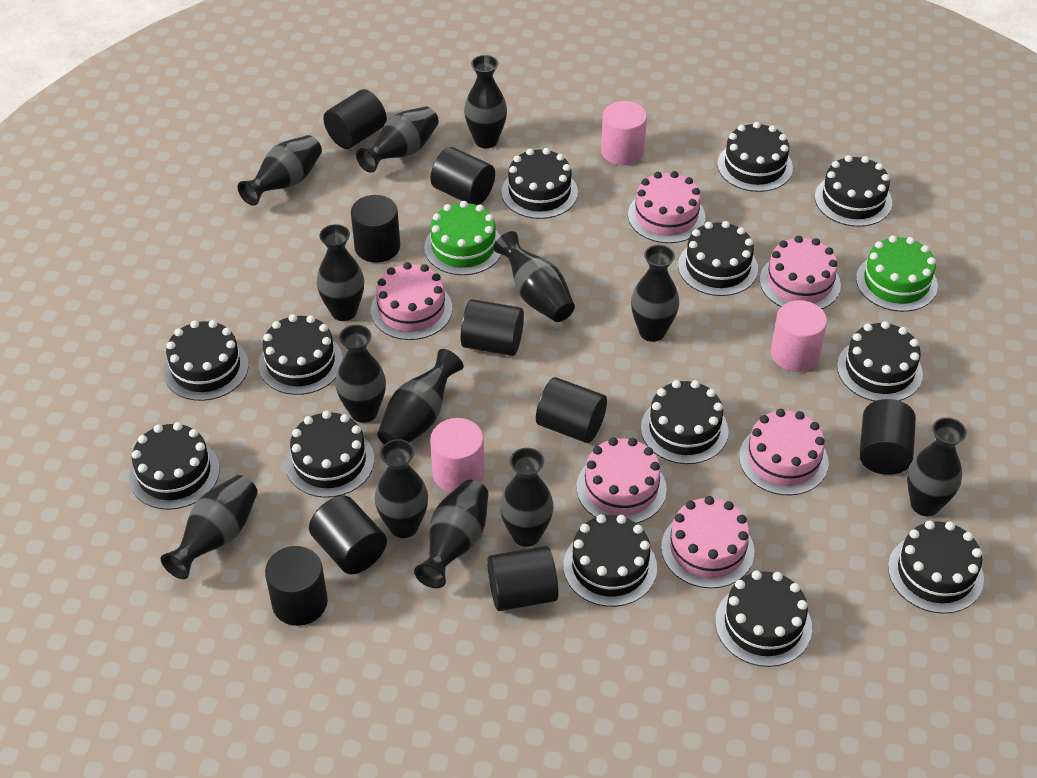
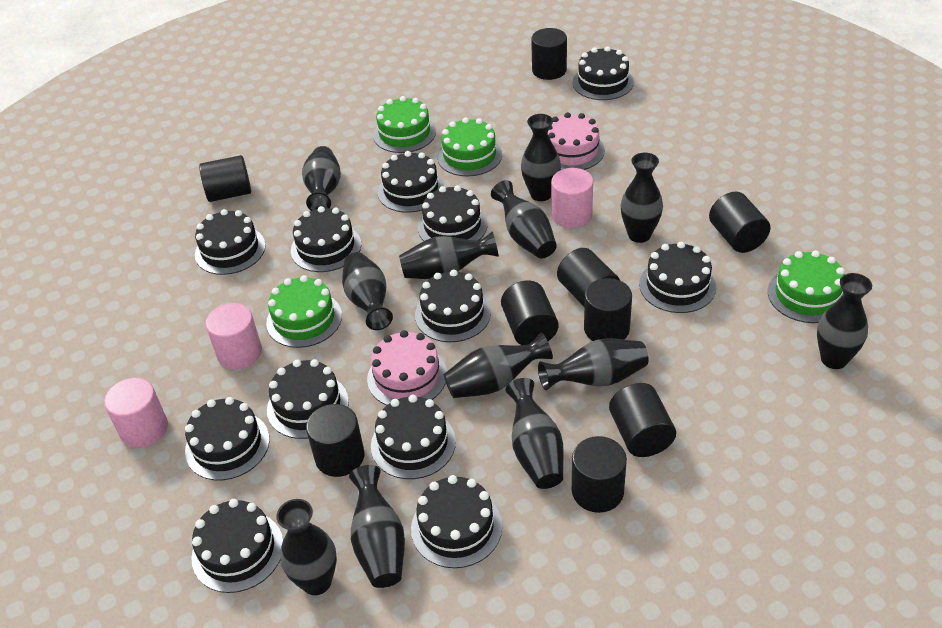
black cake: [129,422,220,510] [163,320,249,401] [258,314,343,395] [285,411,374,498] [502,148,578,219] [563,514,657,607] [641,380,729,464] [678,221,758,296] [715,571,812,667] [717,122,793,192] [815,155,892,227] [837,321,923,401] [888,520,984,614] = 13 -> [185,397,270,480] [192,499,283,593] [195,209,266,275] [267,359,349,439] [291,206,361,272] [371,395,456,479] [378,151,444,213] [411,475,502,568] [415,269,491,342] [418,185,488,241] [573,46,634,100] [639,242,716,313] = 12
black vase: [161,475,258,579] [238,135,322,206] [316,224,364,321] [335,325,386,423] [356,106,438,173] [375,439,428,538] [377,349,464,444] [414,480,489,588] [464,55,507,148] [494,231,575,322] [500,448,554,547] [631,245,679,342] [907,417,967,516] = 13 -> [276,499,337,595] [302,146,341,211] [342,252,393,330] [349,465,405,588] [399,231,499,279] [444,332,553,398] [491,180,557,259] [505,378,564,489] [521,114,561,201] [538,338,649,390] [621,153,663,243] [817,273,872,369] = 12
green cake: [424,201,501,275] [856,235,938,312] = 2 -> [266,275,342,348] [373,96,436,153] [437,117,502,176] [768,250,845,323] = 4
pink cake: [371,262,453,340] [577,437,667,524] [628,171,705,243] [661,496,754,588] [739,409,829,495] [760,236,841,309] = 6 -> [367,330,447,405] [548,112,605,170] = 2

